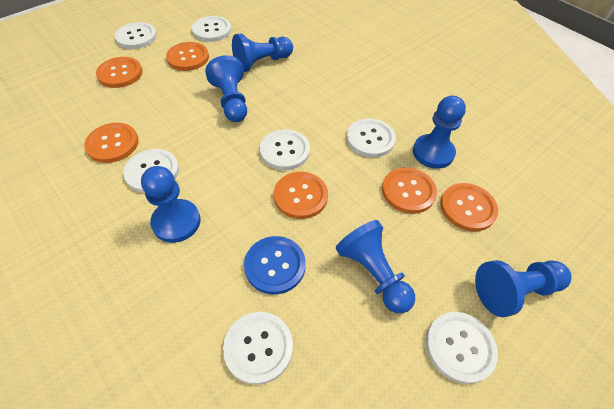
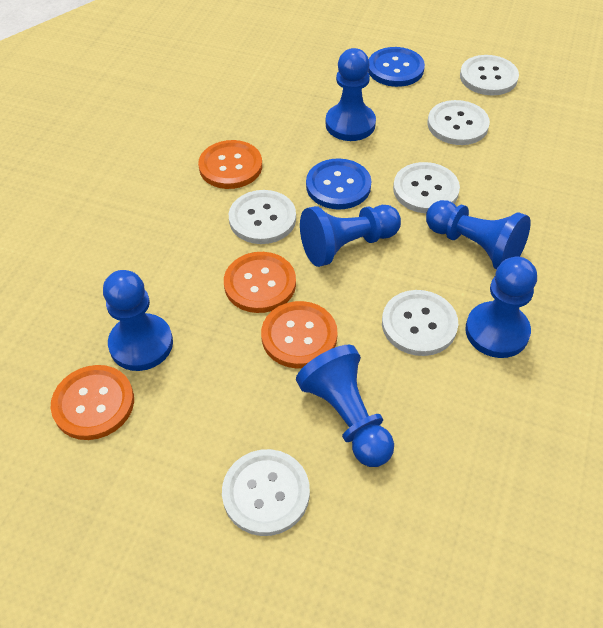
blue button: [244,236,306,295] = 1 -> [306,158,371,210] [368,47,425,87] = 2
orange button: [84,123,139,163] [96,57,143,88] [166,42,209,71] [274,172,328,219] [382,167,437,214] [440,183,498,232] = 6 -> [51,365,134,440] [198,140,262,189] [224,252,296,313] [261,301,338,368] = 4
white button: [114,22,157,49] [123,149,179,193] [192,16,231,42] [223,312,293,385] [260,129,310,170] [347,118,396,157] [426,312,498,384] = 7 -> [222,449,310,536] [229,190,296,244] [382,290,458,356] [393,162,460,213] [428,100,490,145] [460,55,519,96] = 6

